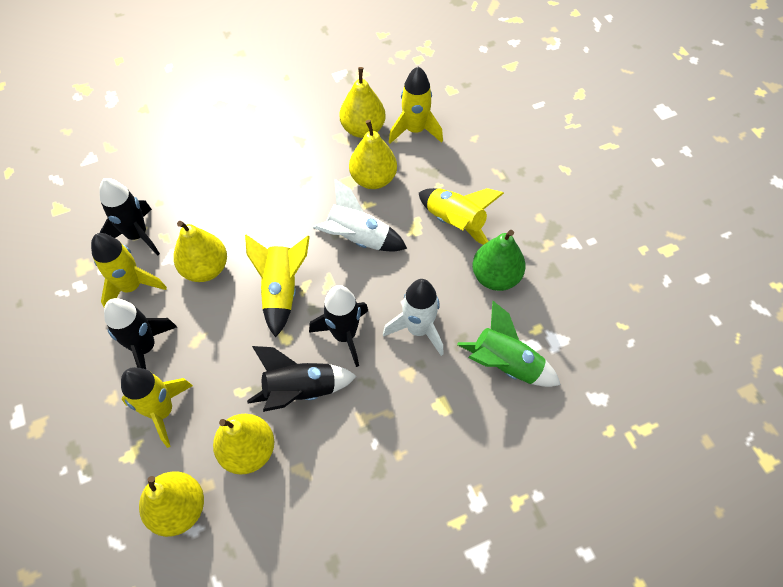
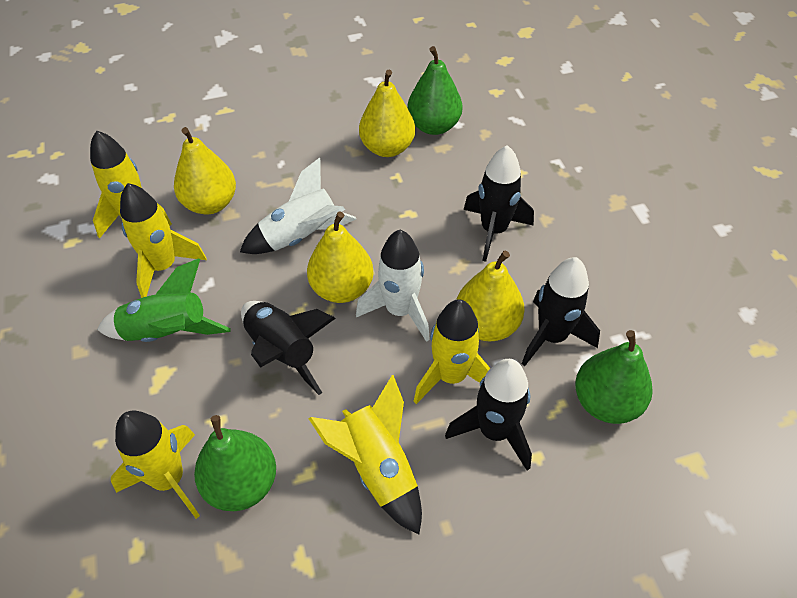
green pear: [472,230,526,291] = 1 -> [194,415,276,511] [407,46,462,135] [575,330,653,424] = 3
yellow pear: [139,471,204,537] [173,221,227,282] [213,414,274,475] [339,67,386,138] [349,120,397,189] = 5 -> [174,127,236,214] [307,211,374,303] [359,70,415,157] [456,250,525,342] = 4

